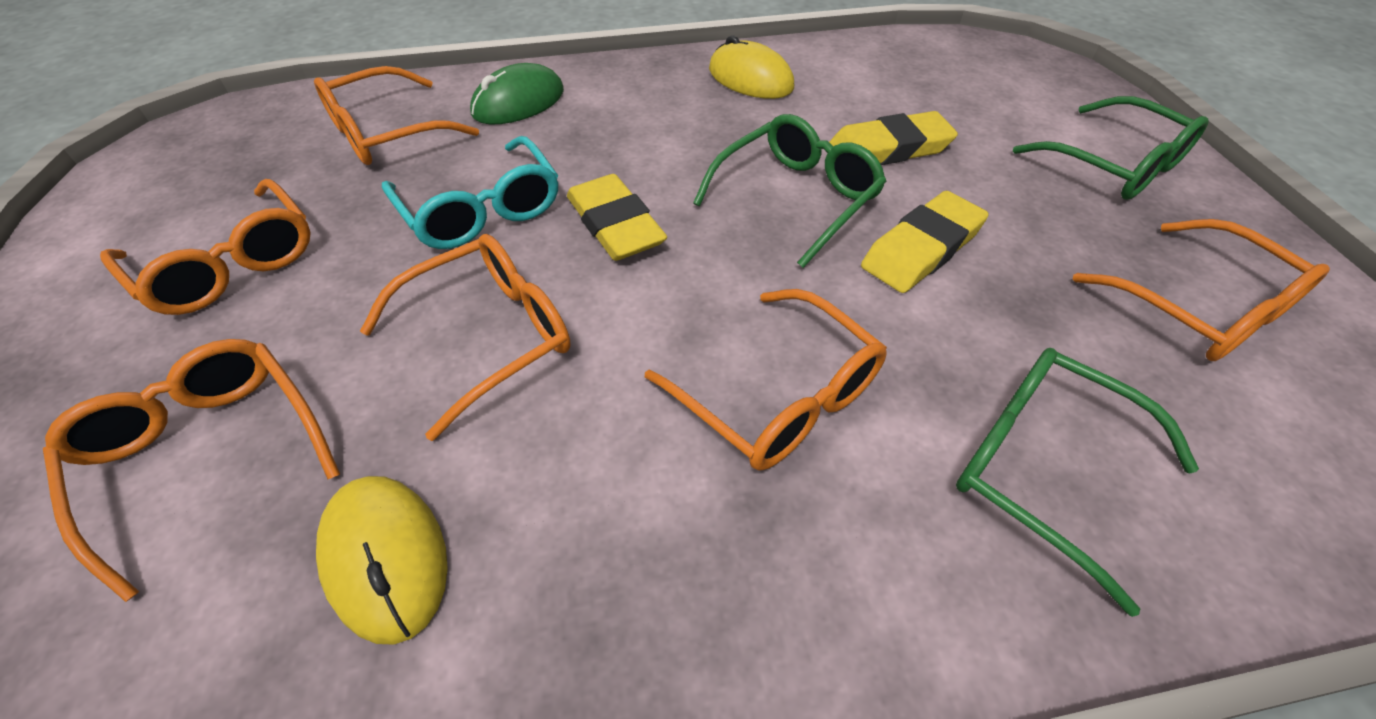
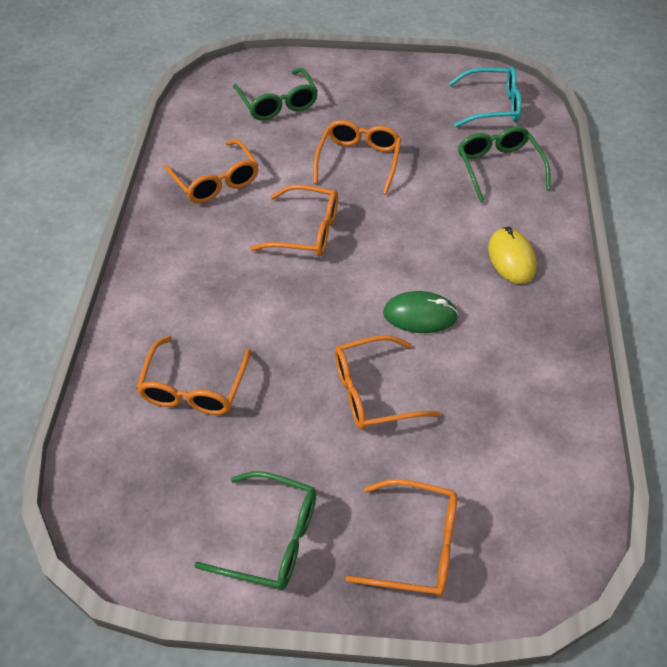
yellow eraser: [567,174,667,261] [829,111,958,165] [861,191,989,293] = 3 -> none = 0
yellow mouse: [316,476,448,645] [709,36,794,99] = 2 -> [488,226,537,284] = 1

